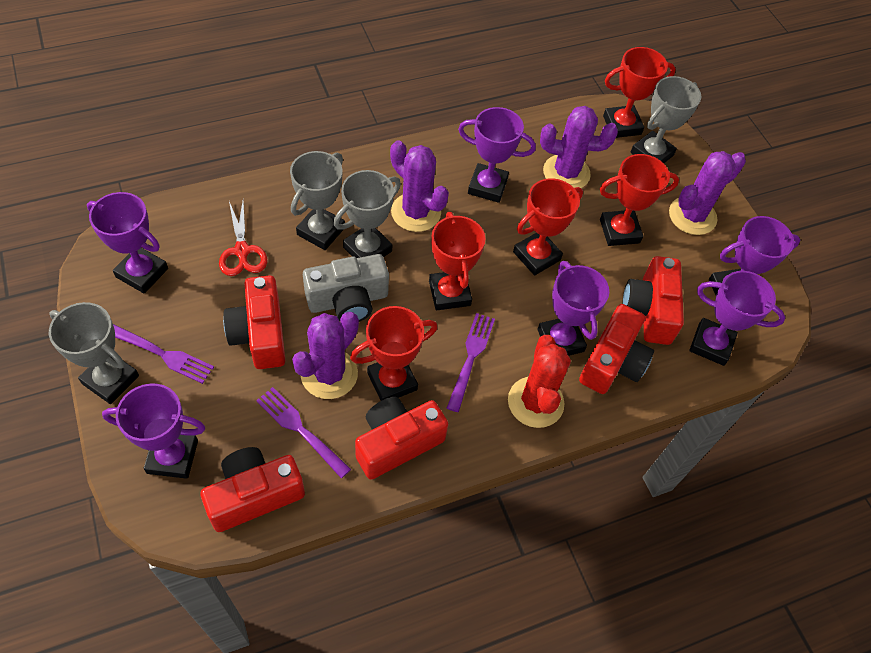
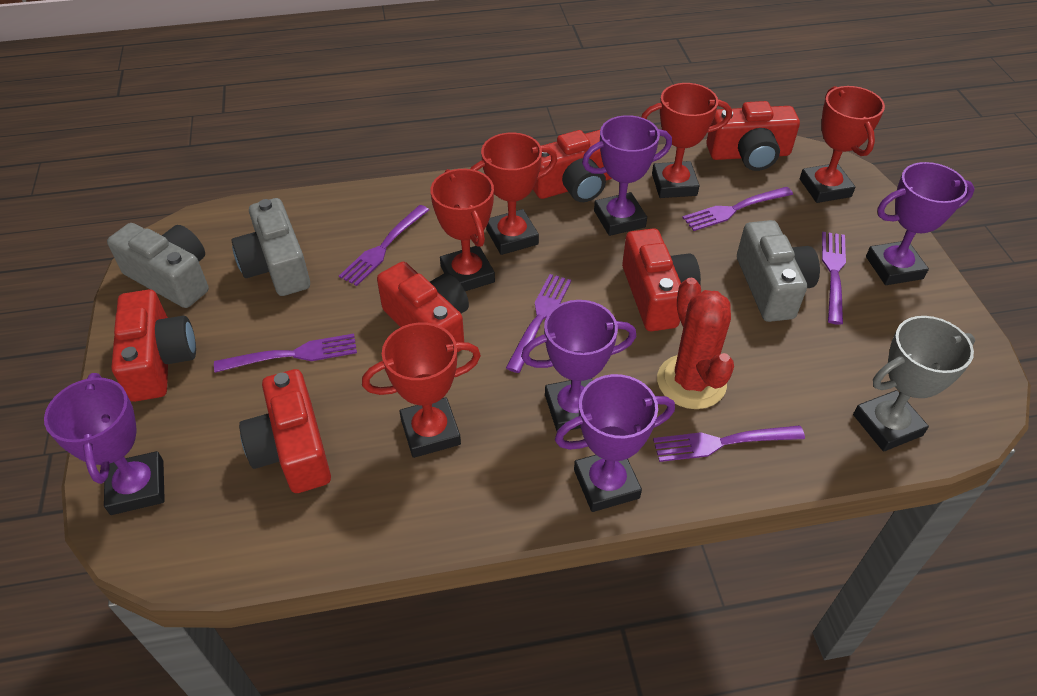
grey camera: [303,254,389,322] = 1 -> [107,223,209,308] [231,198,310,296] [737,220,820,322] = 3
grey trophy: [49,302,139,404] [290,151,345,250] [333,170,401,258] [630,76,702,163] = 4 -> [853,316,975,451] = 1
purple cactus: [292,312,359,399] [390,140,449,232] [540,106,618,188] [669,151,746,235] = 4 -> none = 0
purple fork: [113,324,214,384] [256,387,351,478] [447,313,495,412] = 3 -> [214,334,357,373] [339,205,429,286] [506,274,571,373] [653,425,805,462] [682,187,793,231] [822,232,846,325] = 6
purple trophy: [87,192,168,294] [102,384,205,479] [458,107,536,203] [537,261,609,356] [689,271,786,366] [709,216,800,295] = 6 -> [44,373,165,515] [521,300,636,431] [555,374,675,512] [582,115,672,236] [866,162,975,285] = 5
red camera: [200,447,305,532] [223,275,285,369] [355,397,448,480] [579,304,654,394] [623,256,684,345] = 5 -> [111,289,196,402] [239,369,331,493] [377,262,469,353] [533,130,612,202] [622,228,701,331] [706,101,800,171] = 6
red scissors: [219,201,267,276] = 1 -> none = 0

